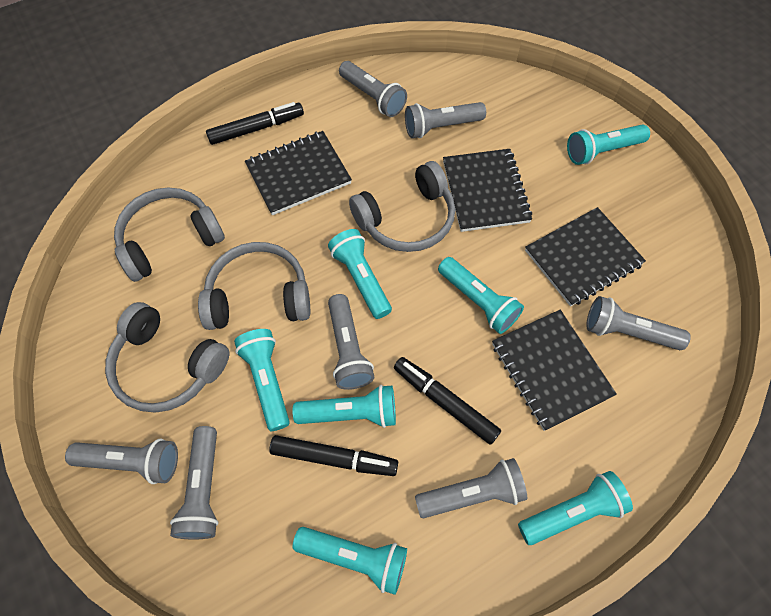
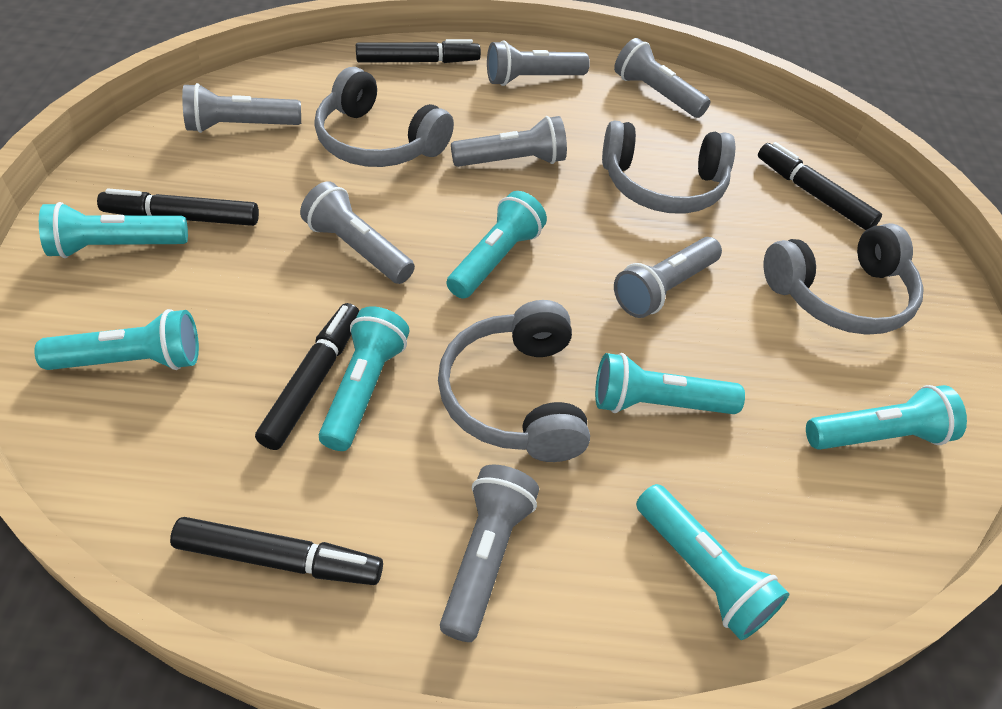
black marker: [206,102,304,145] [269,435,398,476] [394,357,501,445] = 3 -> [97,188,259,226] [170,517,383,585] [255,303,360,450] [356,39,481,63] [758,142,882,230] = 5
black notebook: [245,131,352,215] [443,149,532,232] [492,310,617,431] [525,207,646,306] = 4 -> none = 0

